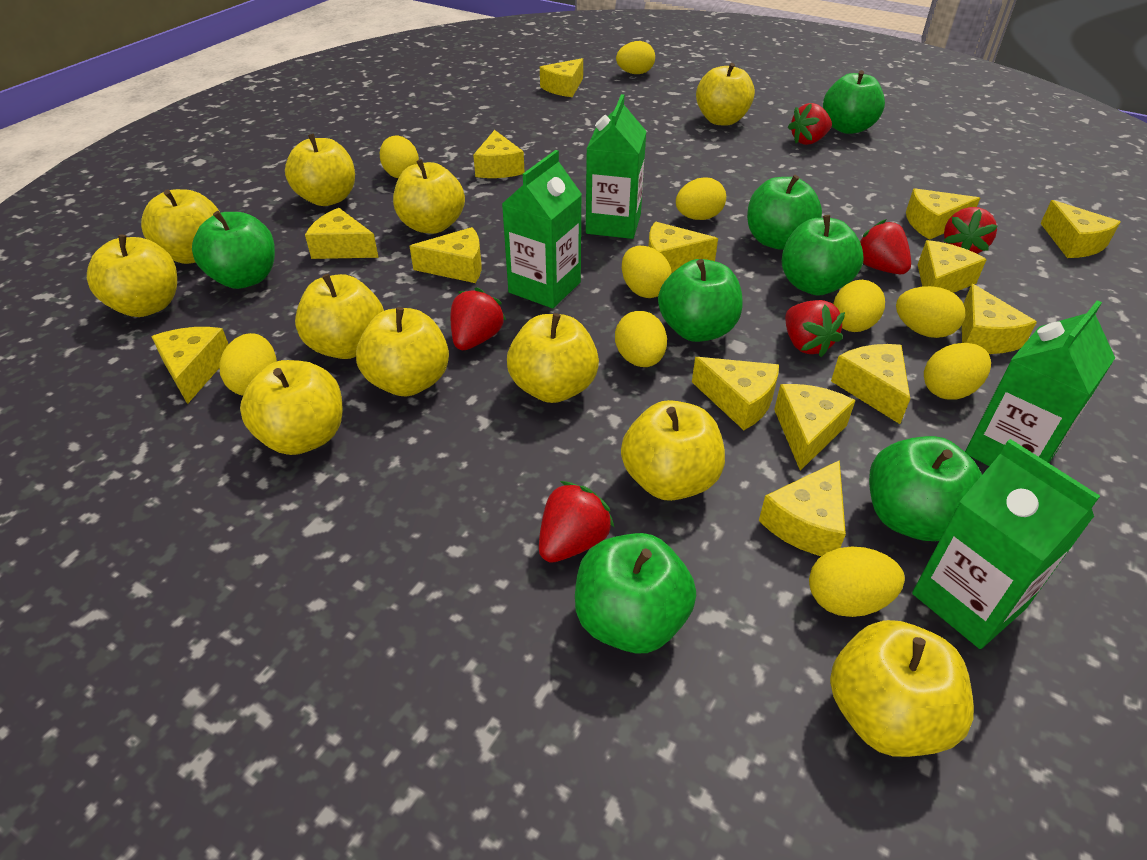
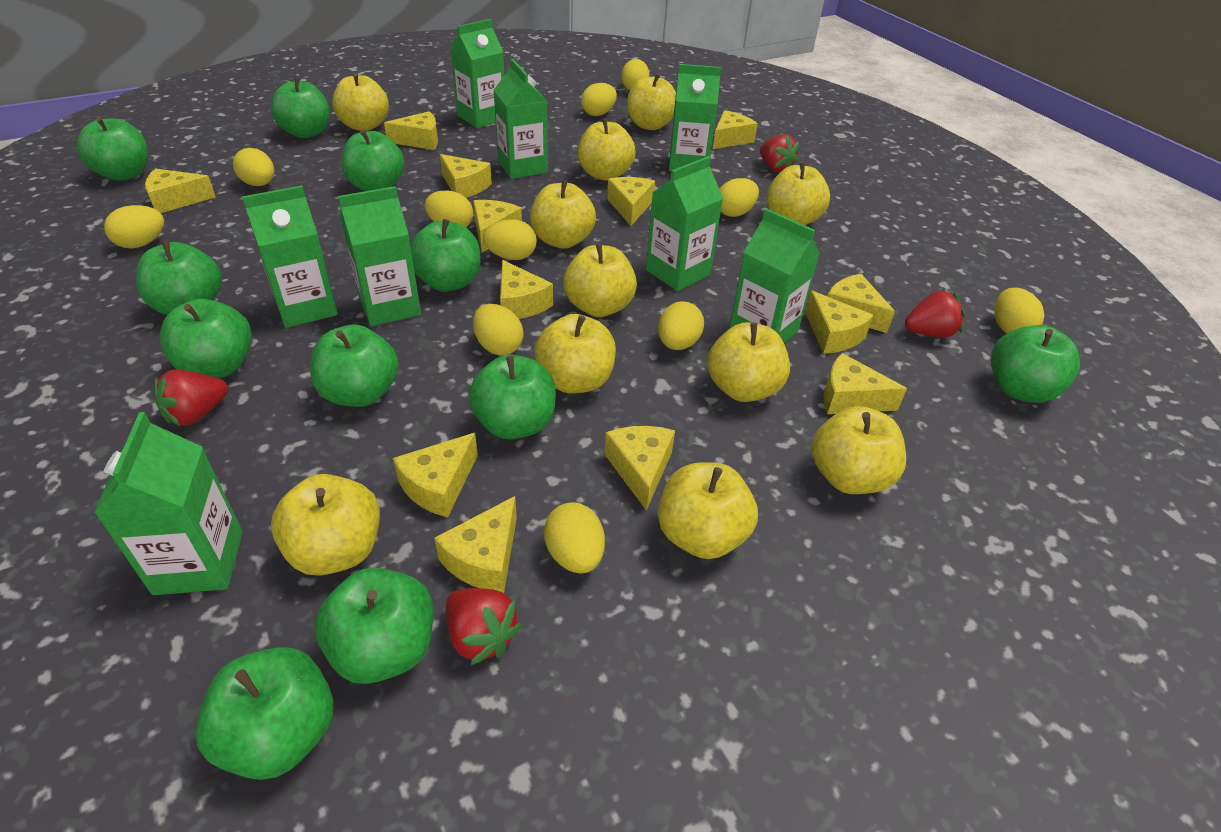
green apple: [192,211,275,289] [575,533,696,654] [658,259,742,342] [747,175,822,250] [782,215,864,295] [823,70,885,134] [869,436,982,541] = 7 -> [77,117,148,181] [136,240,221,315] [159,299,252,378] [195,647,333,780] [271,77,330,138] [310,325,399,407] [315,568,433,684] [341,129,405,191] [410,219,480,292] [468,354,556,439] [991,325,1080,403] = 11
green carton: [502,150,582,308] [586,94,646,239] [912,439,1100,649] [965,300,1115,466] = 4 -> [94,412,243,595] [242,185,338,328] [338,186,421,326] [451,19,504,128] [493,59,548,179] [646,156,723,291] [669,64,721,172] [729,208,820,343] = 8
red strawberry: [451,287,506,350] [539,481,615,563] [785,300,845,357] [788,103,832,145] [860,219,911,274] [944,207,998,254] = 6 -> [154,370,228,426] [446,588,522,665] [760,134,799,172] [905,290,965,338] = 4
yellow cheese: [151,327,229,404] [305,208,379,259] [410,227,482,283] [473,130,525,178] [540,58,583,97] [648,222,718,273] [692,357,779,430] [759,460,846,556] [774,384,856,471] [831,344,910,424] [906,188,980,240] [918,240,987,293] [962,284,1037,354] [1040,200,1120,258] = 14 -> [145,169,216,213] [384,111,438,150] [393,433,478,517] [434,496,517,593] [440,154,492,198] [473,200,522,253] [500,260,553,319] [605,426,675,510] [607,177,655,226] [713,110,758,149] [805,291,874,354] [824,353,907,414] [827,274,895,333] = 13
yellow egg: [219,333,277,396] [380,136,419,178] [615,311,667,367] [616,41,655,74] [622,246,672,298] [676,177,726,220] [809,547,905,617] [833,280,885,332] [896,286,965,338] [924,343,991,400] = 10 -> [104,205,164,249] [233,148,275,186] [425,190,473,227] [473,304,524,356] [483,219,537,260] [544,502,605,573] [581,83,617,116] [621,59,649,90] [658,301,704,350] [720,178,759,217] [994,288,1045,334] = 11

